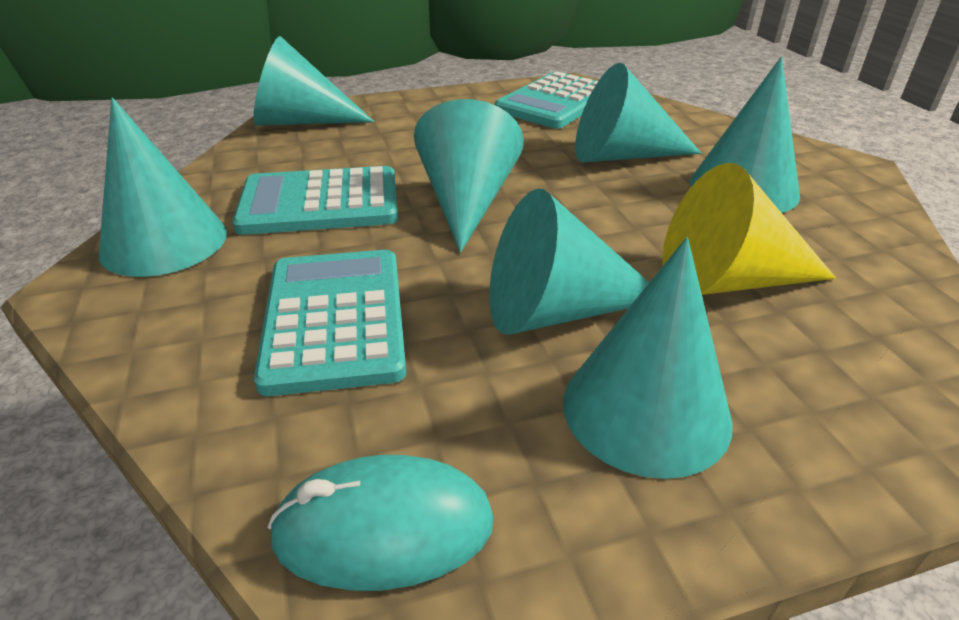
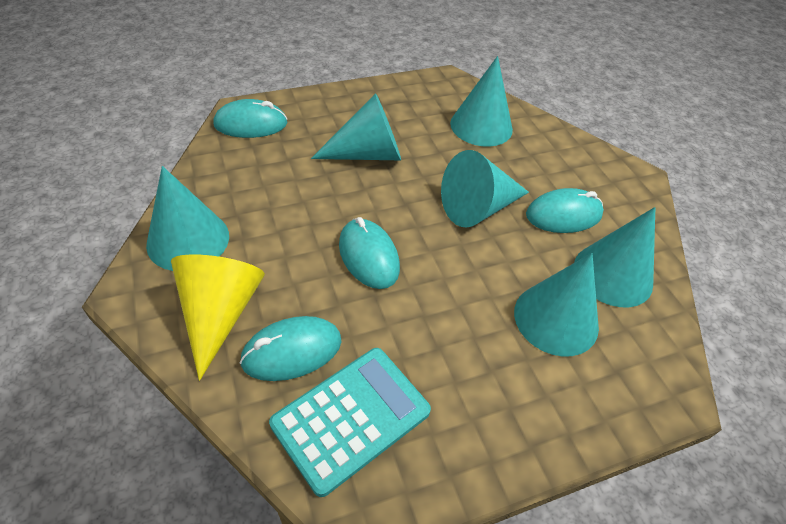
turquoise calculator: [232,166,398,235] [254,250,406,396] [495,71,598,129] = 3 -> [269,348,431,497] = 1
turquoise cone: [99,98,227,277] [253,36,374,126] [414,99,524,253] [489,189,649,335] [563,237,733,479] [575,63,702,162] [690,57,800,213] = 7 -> [146,166,229,271] [311,93,401,160] [441,150,529,228] [450,56,513,147] [514,253,599,356] [574,207,655,307] = 6
turquoise mouse: [268,455,494,591] = 1 -> [213,99,287,138] [240,316,342,381] [339,217,400,289] [526,188,604,233] = 4

